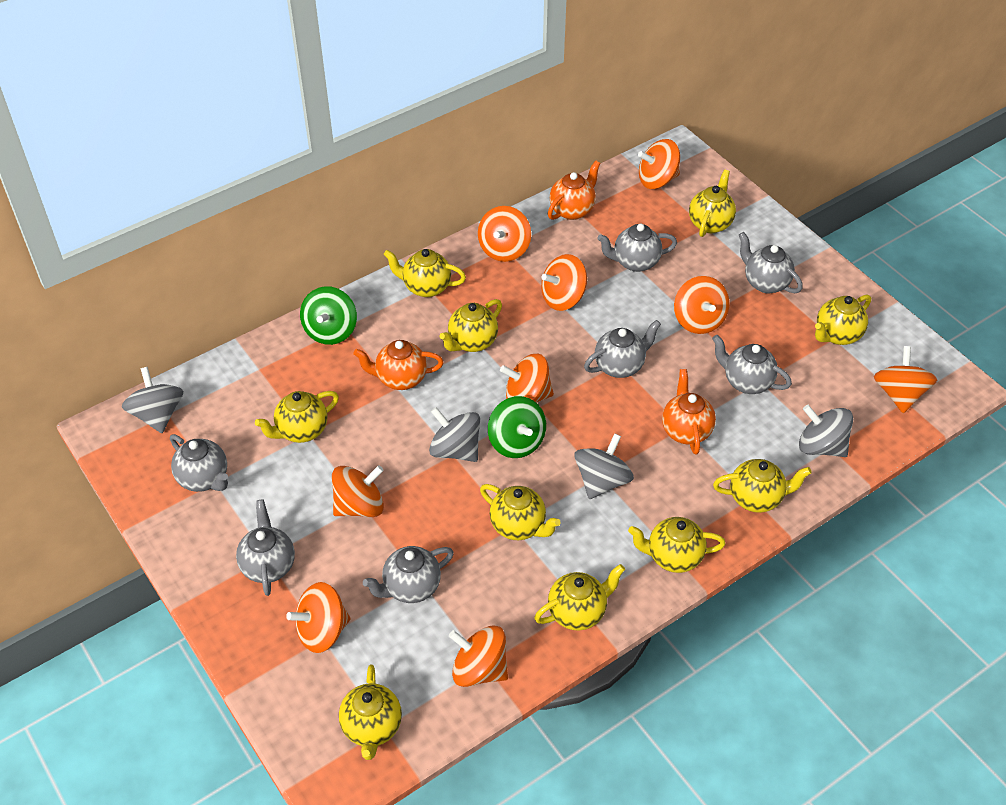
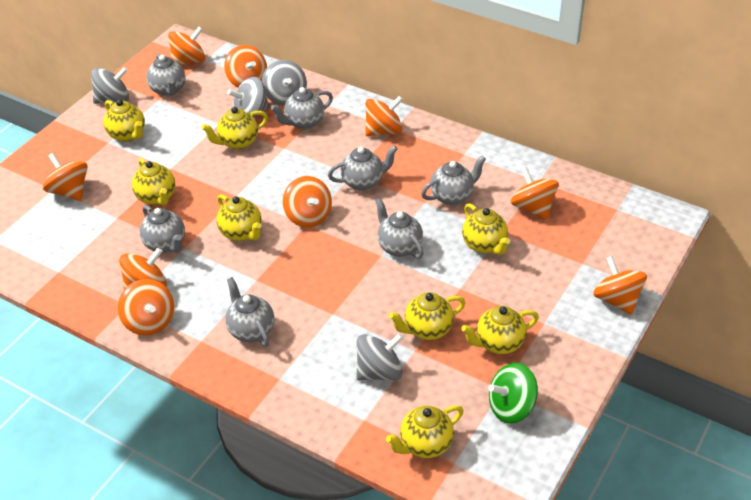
green spinning top: [300,286,357,345] [488,396,546,458] = 2 -> [489,363,538,424] = 1
orange teapot: [353,340,444,390] [548,160,600,220] [662,369,716,454] = 3 -> none = 0
yellow teapot: [255,391,339,443] [339,665,402,760] [384,249,466,297] [439,299,502,352] [480,484,561,540] [534,564,625,631] [628,517,726,573] [689,170,736,237] [713,459,812,513] [815,295,871,345] = 10 -> [104,99,145,142] [132,158,175,205] [201,107,268,150] [217,194,261,241] [386,405,464,458] [389,292,466,340] [461,306,539,354] [462,203,510,255] = 8

